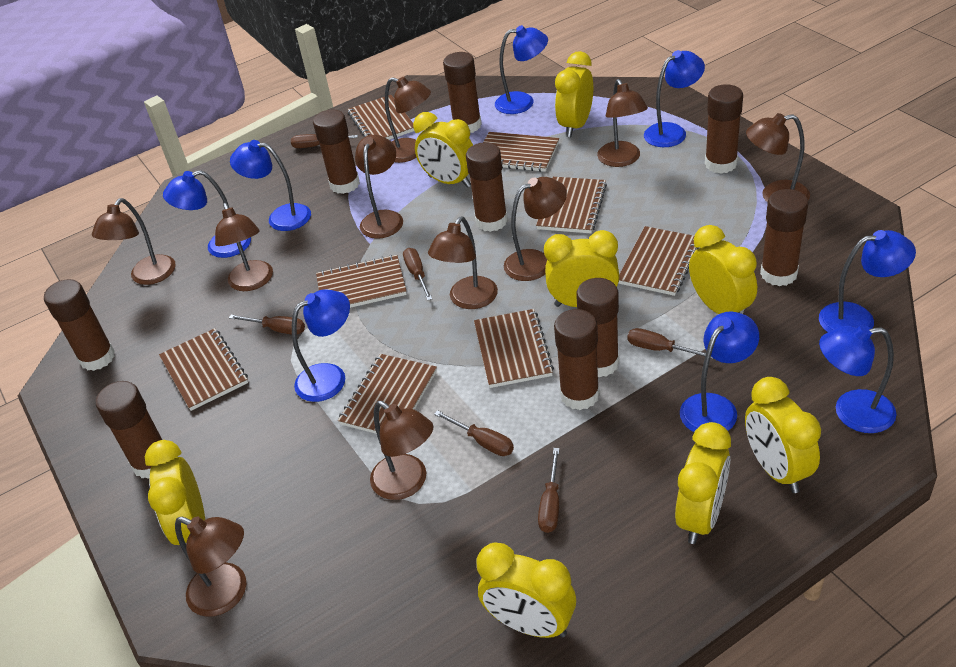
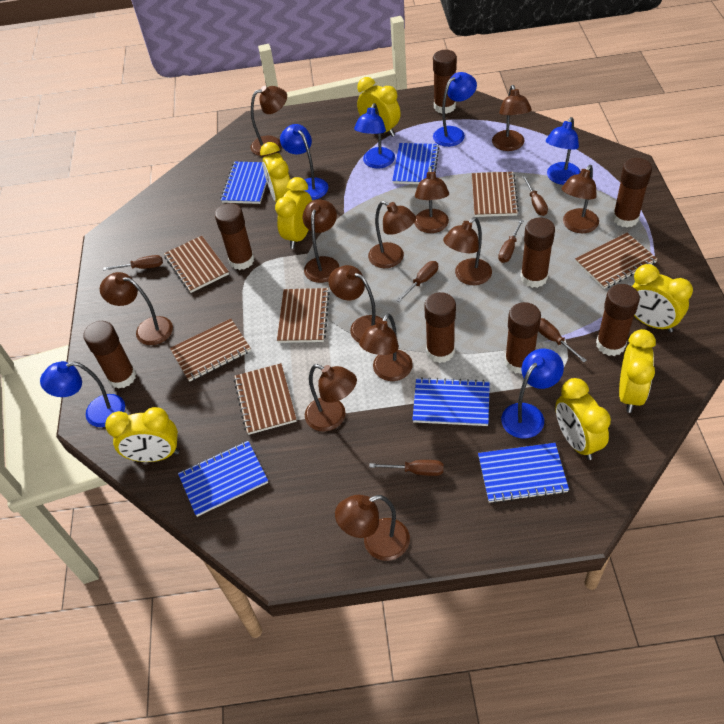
blue lamp: [163,170,251,258] [230,140,311,231] [292,290,350,402] [495,25,548,114] [644,50,705,147] [680,311,759,432] [819,230,916,332] [819,324,896,433] = 8 -> [40,361,125,427] [280,124,328,200] [354,103,395,169] [433,72,477,147] [501,349,564,439] [546,117,581,185] = 6
blue notebook: none = 0 -> [178,441,268,517] [221,162,267,204] [392,143,439,184] [412,377,490,426] [478,443,569,503] = 5
brown glue stick: [44,279,115,371] [96,381,162,479] [313,109,360,194] [443,52,482,133] [466,142,508,232] [554,309,600,410] [576,278,619,377] [705,84,743,174] [760,189,809,286] = 9 -> [83,321,136,389] [215,203,254,270] [424,292,456,363] [433,50,457,114] [505,302,541,374] [521,218,555,288] [596,284,640,356] [612,158,652,228] = 8
brown lamp: [92,198,176,285] [175,516,246,617] [215,203,273,291] [355,135,403,239] [370,401,433,500] [385,77,431,163] [428,217,498,309] [504,177,567,281] [597,79,648,167] [746,113,810,203] = 10 -> [100,272,173,345] [251,86,287,156] [303,199,339,283] [305,364,357,431] [328,265,388,343] [335,495,410,561] [359,313,413,381] [368,201,416,268] [414,166,449,233] [443,217,492,285] [492,85,532,151] [562,165,599,233] = 12
brown notebook: [159,328,248,411] [316,255,407,308] [338,354,437,434] [348,95,414,140] [474,309,554,388] [484,132,559,172] [536,177,607,233] [618,226,699,296] = 8 -> [164,236,229,293] [170,319,251,382] [234,363,297,435] [277,288,330,343] [472,172,519,217] [575,233,658,289] = 6
yellow clock: [145,440,205,545] [413,112,473,188] [476,542,576,638] [544,230,620,307] [555,51,593,137] [675,422,731,544] [689,225,757,314] [745,377,821,493] = 8 -> [105,407,179,462] [260,142,291,202] [275,177,312,249] [357,77,401,137] [556,378,611,460] [619,329,656,413] [632,264,693,332] = 7

